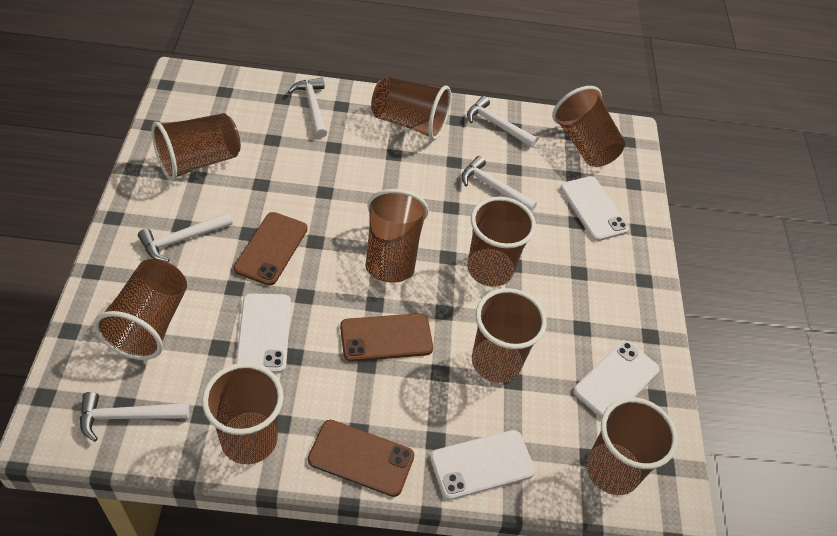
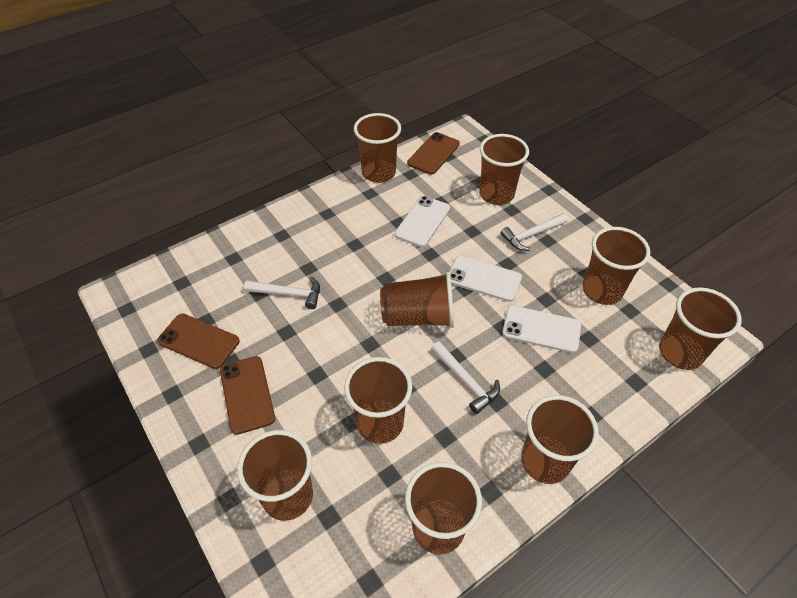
white hammer: [80,392,189,442] [138,212,233,262] [288,78,327,138] [461,156,537,212] [467,96,538,148] = 5 -> [244,276,320,309] [431,341,500,414] [500,213,568,251] = 3
white phone: [236,293,291,373] [430,430,535,500] [560,176,629,241] [574,341,660,418] = 4 -> [395,196,450,247] [449,256,522,302] [502,306,581,353] = 3

